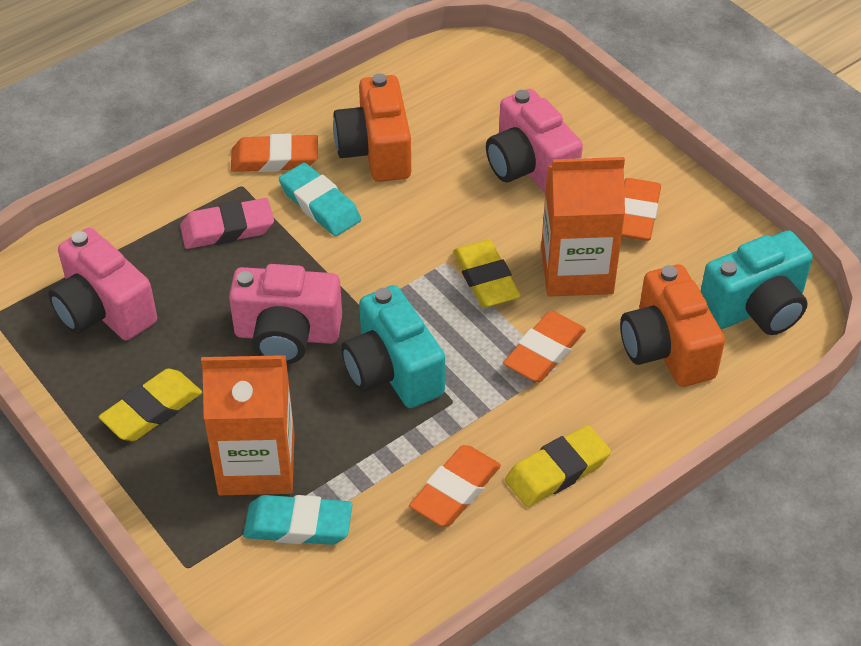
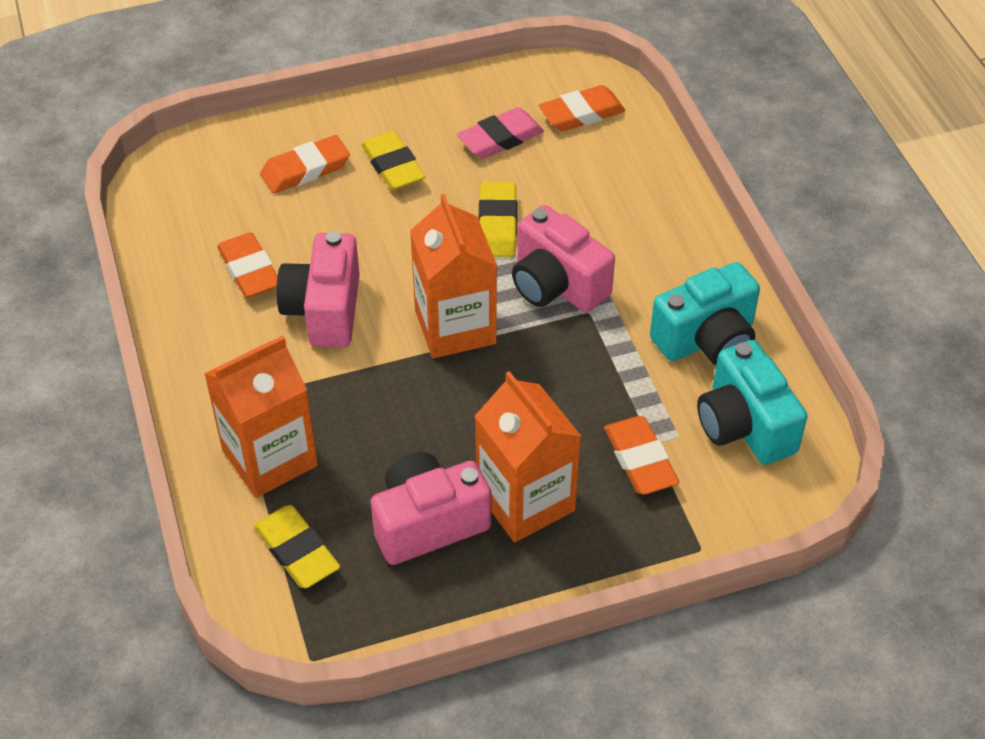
orange camera: [333,73,411,182] [620,264,725,387] = 2 -> none = 0
orange carton: [201,355,295,495] [541,157,625,297] = 2 -> [204,336,318,498] [410,194,497,358] [475,371,581,542] = 3
turquoise eraser: [243,495,353,545] [279,163,361,236] = 2 -> none = 0

